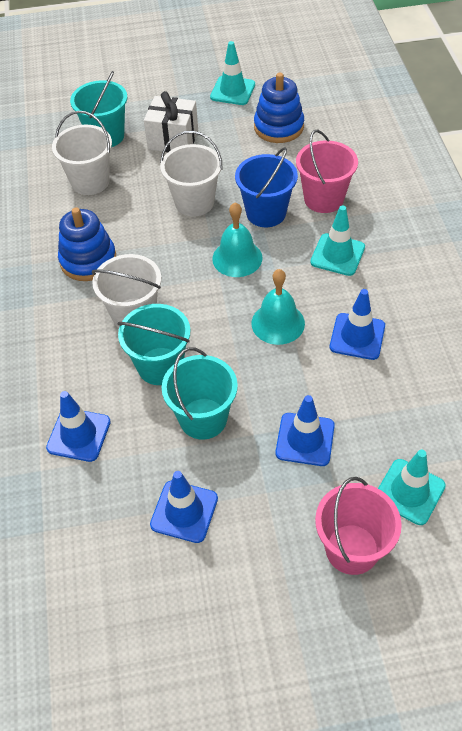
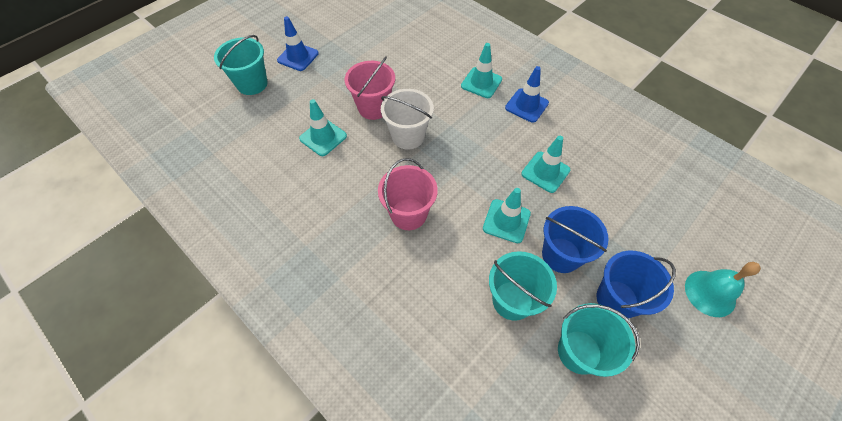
blue bucket: [235,147,298,227] = 1 -> [542,206,609,273] [597,250,676,318] = 2
blue stacking toy: [58,207,116,281] [254,73,304,143] = 2 -> none = 0
blue traffic cone: [46,391,111,462] [150,471,218,543] [275,395,335,466] [330,289,385,360] = 4 -> [277,16,319,71] [505,66,549,123] = 2
turquoise bell: [212,202,262,277] [251,269,305,345] = 2 -> [685,262,761,317] = 1
turquoise traffic cone: [210,41,255,105] [310,205,365,276] [378,450,446,525] = 3 -> [299,99,347,156] [461,43,502,98] [483,188,531,243] [521,136,570,193] = 4
white bucket: [52,111,112,195] [92,254,161,328] [160,131,223,217] = 3 -> [381,89,434,150] = 1
white gift: [144,91,198,152] = 1 -> none = 0

